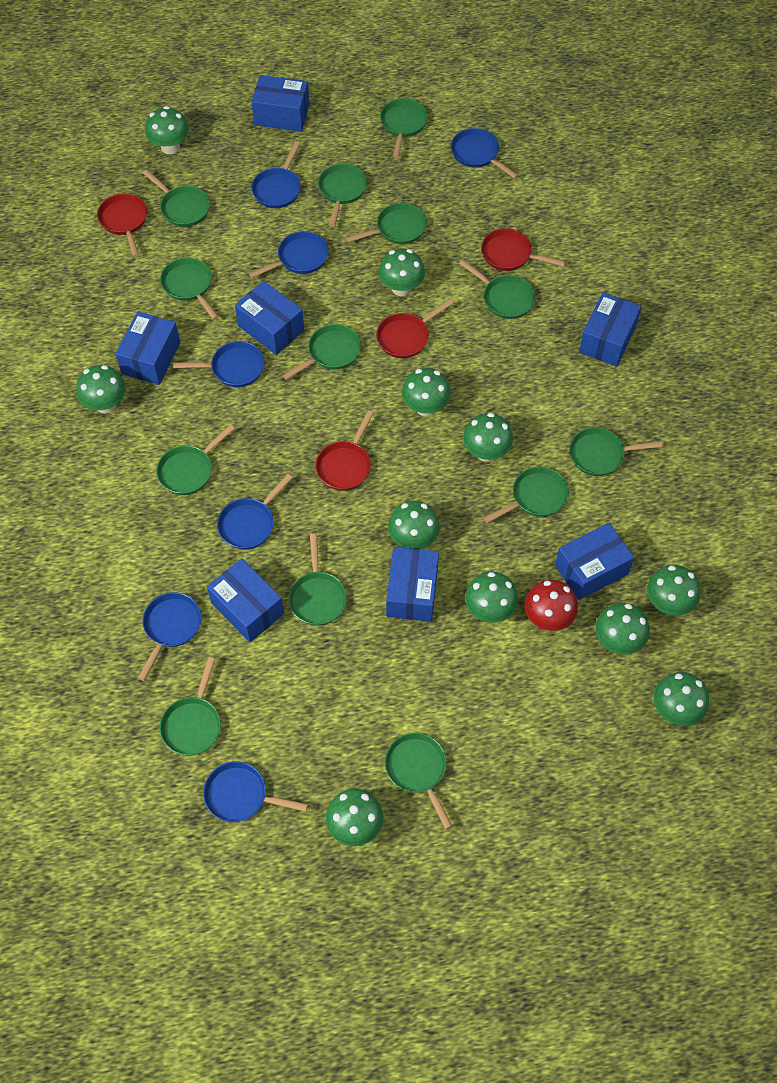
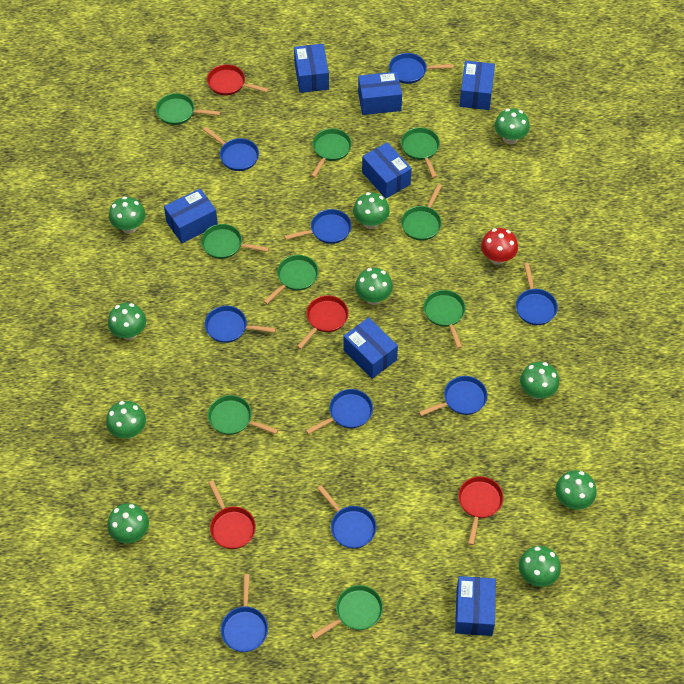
blue pan: [138,592,201,681] [173,341,265,387] [203,761,308,822] [217,474,293,550] [249,231,329,278] [251,141,301,208] [451,128,518,179] = 7 -> [203,127,259,171] [204,306,276,343] [221,574,268,652] [284,209,352,244] [306,389,373,435] [317,485,377,549] [389,53,454,84] [419,376,488,416] [516,263,558,325] = 9
green mushroom: [76,365,126,413] [145,106,189,154] [326,789,383,846] [378,248,425,296] [388,501,440,549] [402,368,451,416] [463,413,513,462] [465,572,518,623] [595,603,649,655] [647,565,700,616] [654,672,709,726] = 11 -> [106,401,146,439] [107,503,149,543] [108,303,146,340] [109,196,146,234] [353,192,390,229] [355,268,393,305] [494,108,530,144] [519,546,561,587] [520,362,559,399] [555,470,596,510] = 10
green pan: [143,169,210,227] [156,424,235,495] [159,657,221,755] [160,257,219,320] [282,324,361,380] [288,534,347,626] [318,163,367,227] [346,203,427,244] [380,98,428,158] [385,733,452,829] [459,260,535,319] [483,466,569,523] [569,427,664,476] = 13 -> [156,93,221,125] [201,224,269,259] [208,395,278,435] [263,255,319,304] [311,128,352,178] [311,585,383,640] [401,127,440,178] [401,184,442,241] [424,290,466,349] = 9

